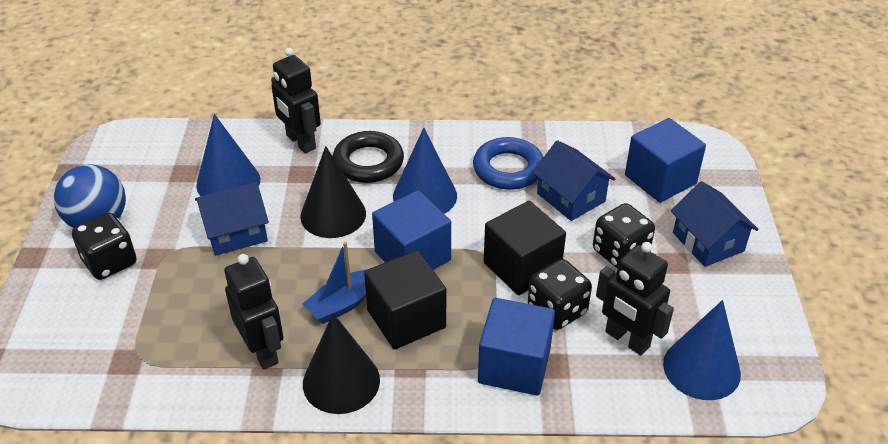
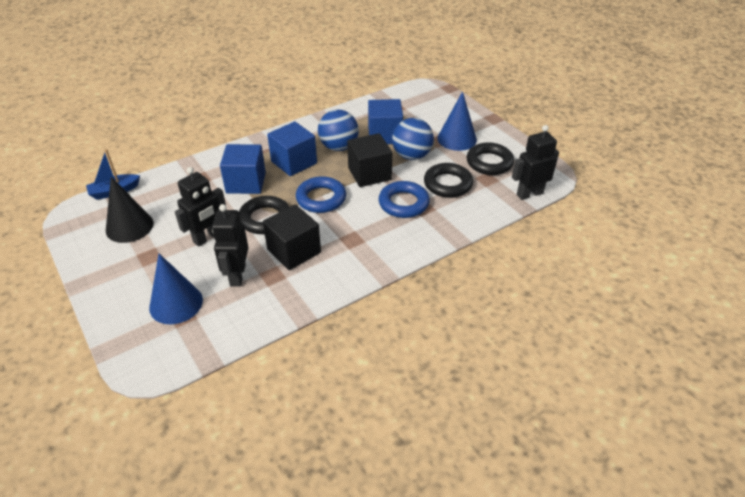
black cone: [300,146,366,238] [303,313,380,414] = 2 -> [106,177,154,243] = 1
black dice: [72,213,136,280] [528,259,592,330] [593,203,655,269] = 3 -> none = 0
black ring: [333,131,404,183] = 1 -> [239,196,289,234] [424,163,473,198] [467,142,514,175] = 3
blue ball: [54,164,126,228] = 1 -> [318,109,359,151] [392,118,434,160] = 2
blue cone: [196,114,260,196] [393,128,457,214] [663,300,741,400] = 3 -> [149,254,203,324] [437,91,477,151] = 2
blue house: [195,182,269,255] [532,140,615,221] [671,181,759,267] = 3 -> none = 0
blue ring: [473,137,543,190] = 1 -> [296,176,346,213] [379,181,430,218] = 2

